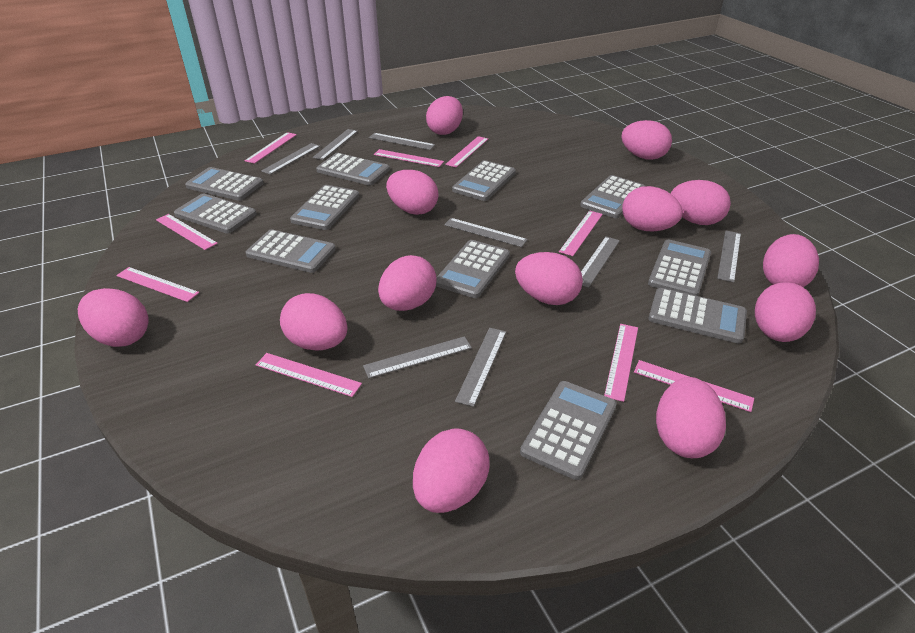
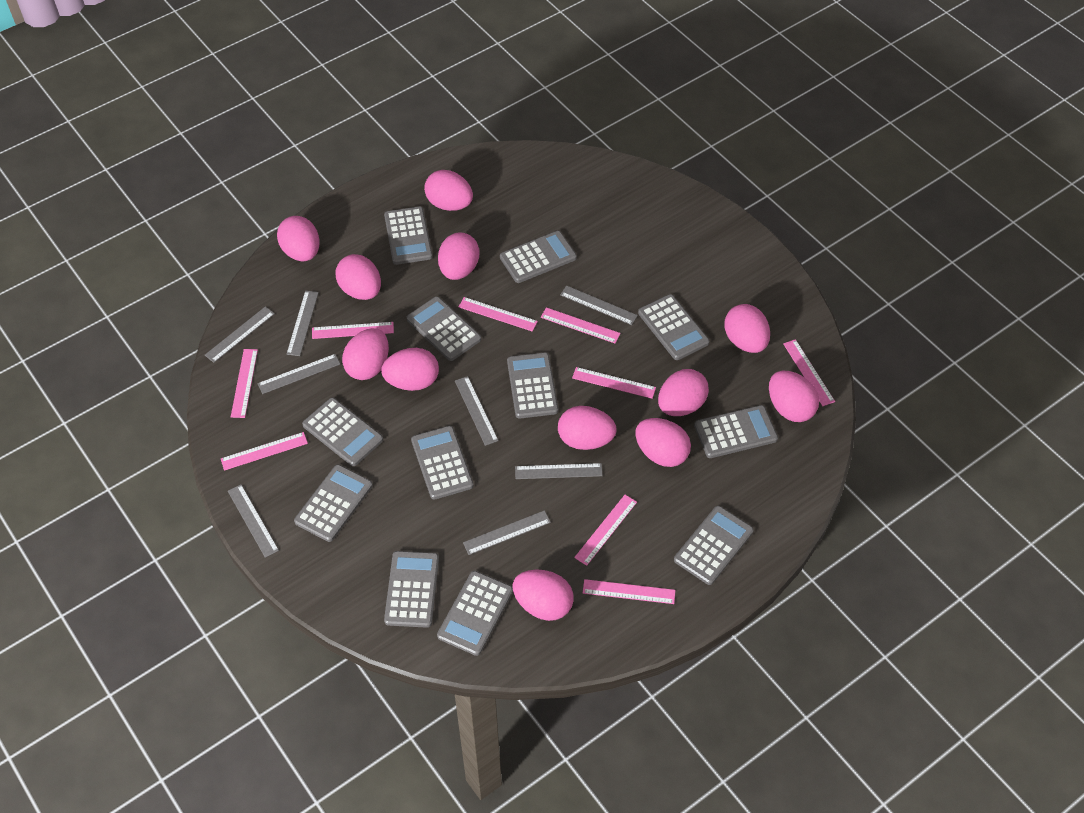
grey calculator: [174,193,257,233] [185,167,264,201] [246,229,336,273] [290,185,359,230] [316,153,390,185] [436,240,510,298] [452,160,516,201] [520,381,617,480] [580,175,645,218] [648,239,711,296] [648,288,747,344] = 11 -> [294,465,373,542] [302,398,383,466] [384,206,433,265] [384,551,439,628] [407,296,481,361] [411,426,474,500] [437,571,513,656] [500,231,577,283] [507,352,558,419] [638,294,710,360] [674,506,754,585] [694,405,778,458] = 12
pink egg: [78,288,149,347] [280,293,347,350] [378,255,437,311] [386,170,439,215] [413,428,490,513] [426,96,463,135] [515,252,583,305] [621,120,672,160] [622,186,683,231] [656,377,726,458] [670,180,731,225] [755,282,816,342] [763,234,819,287] = 13 -> [277,216,320,261] [335,254,381,300] [342,328,389,380] [381,348,439,391] [424,170,473,211] [438,232,479,280] [512,570,574,621] [558,406,617,450] [635,418,691,467] [658,369,709,416] [724,304,770,353] [769,371,819,422] = 12

